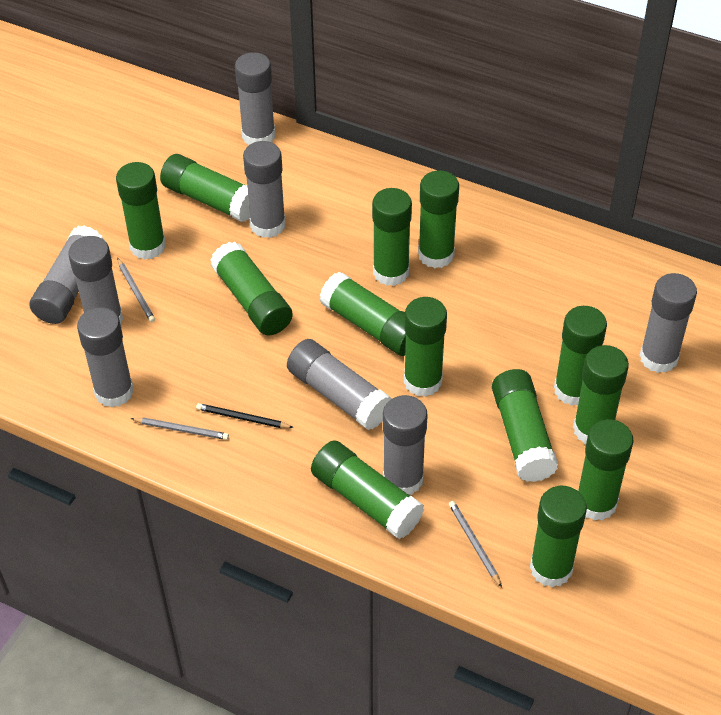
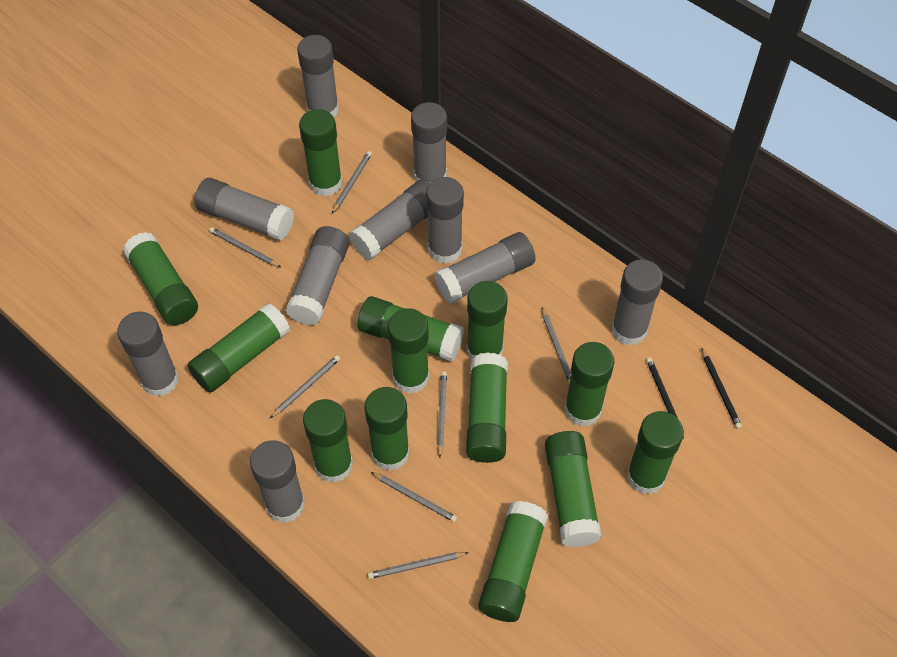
black pencil: [196,403,294,428] = 1 -> [646,357,684,440] [702,348,742,429] = 2
grey glue stick: [29,226,105,324] [68,236,123,325] [77,307,134,407] [235,52,275,145] [243,141,286,238] [287,339,392,430] [383,395,428,495] [639,273,697,373] = 8 -> [117,311,179,397] [195,178,294,241] [250,440,305,523] [286,226,350,325] [297,35,339,117] [349,179,430,260] [411,102,447,183] [426,177,464,264] [434,232,536,304] [611,259,663,346] = 10
grey pencil: [117,258,155,322] [130,417,229,440] [449,501,502,588] = 3 -> [209,227,281,267] [270,355,340,418] [332,151,372,214] [368,552,469,579] [371,472,457,522] [437,371,447,458] [542,307,571,384] = 7

